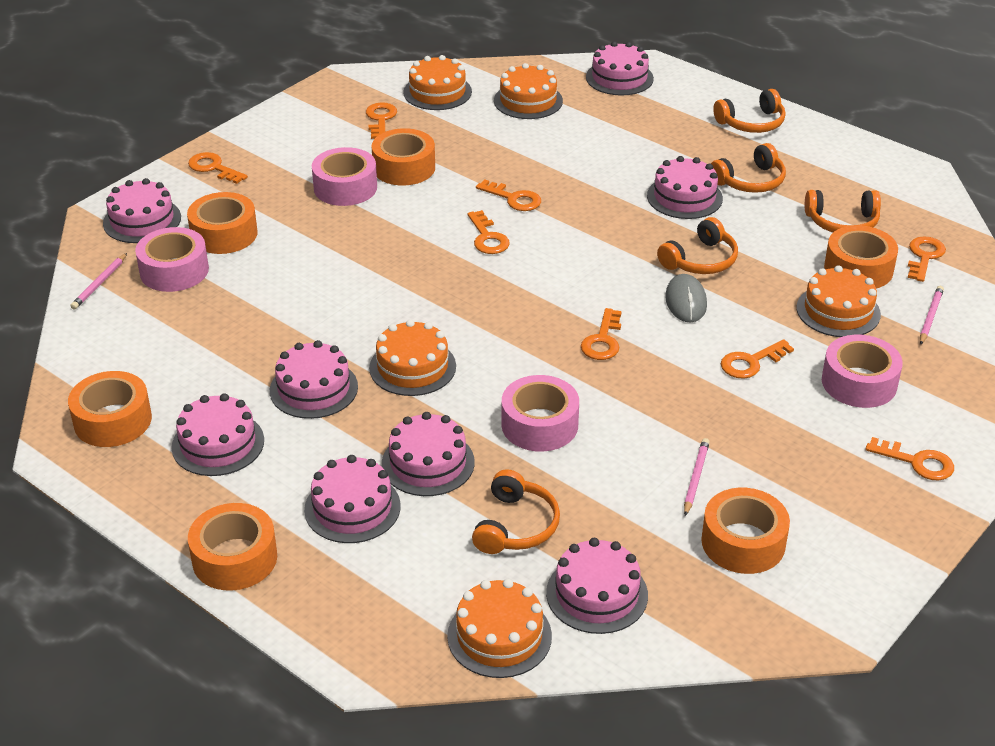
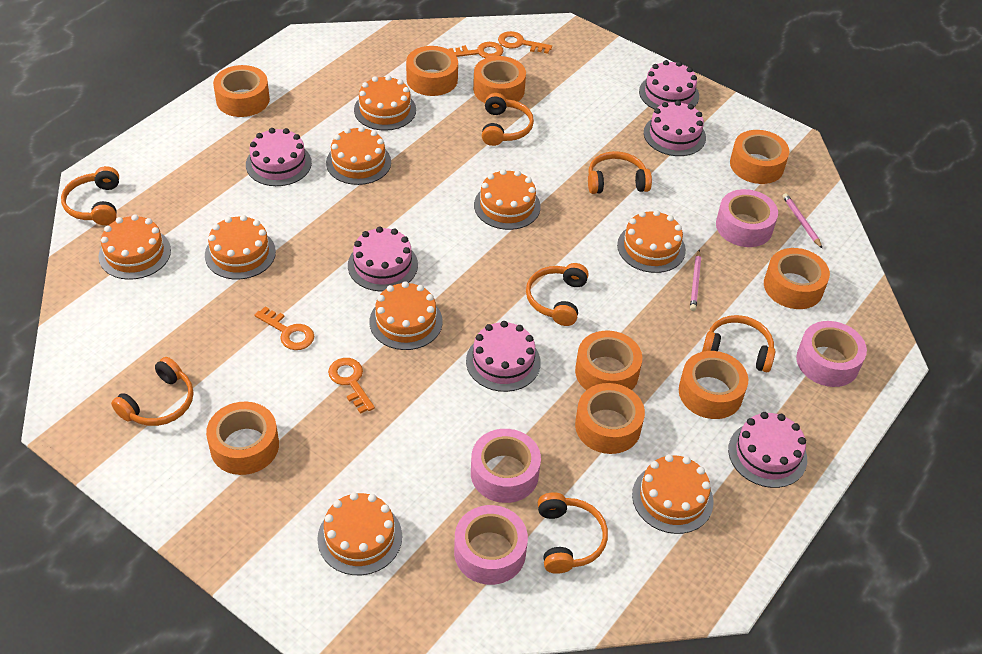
grey mouse: [665,274,707,323] = 1 -> none = 0
orange cake: [369,319,456,396] [403,55,472,110] [447,579,552,678] [494,63,563,119] [797,265,881,337] = 5 -> [98,214,171,280] [205,215,276,280] [317,492,402,575] [326,126,391,185] [354,75,416,131] [369,281,443,350] [474,169,541,230] [617,210,686,273] [632,454,713,534] = 9
orange headphones: [472,469,560,554] [657,217,738,274] [711,143,786,193] [713,89,786,133] [805,190,881,232] = 5 -> [61,166,119,225] [111,357,193,426] [482,93,534,146] [526,263,589,326] [538,492,608,574] [588,151,652,194] [702,315,775,372] = 7
orange key: [188,152,248,184] [366,102,397,139] [467,210,510,254] [476,179,541,211] [581,308,622,360] [721,339,794,378] [865,437,954,480] [908,236,946,282] = 8 -> [255,306,314,350] [328,358,375,414] [449,42,504,58] [498,31,552,54] = 4
orange tape: [68,371,152,447] [187,192,257,254] [188,503,277,590] [372,128,435,185] [701,488,790,574] [824,225,898,288] = 6 -> [206,402,279,475] [213,65,270,117] [406,46,458,96] [473,56,526,103] [575,331,642,390] [575,383,645,454] [679,351,748,419] [730,130,789,184] [764,248,830,309] = 9
pink cake: [103,178,181,243] [172,393,264,476] [270,340,358,419] [304,455,401,543] [382,412,475,496] [546,538,648,634] [586,41,654,96] [647,156,723,219] = 8 -> [246,128,312,186] [348,227,418,291] [466,321,541,392] [639,60,699,110] [644,100,706,156] [728,412,807,488] = 6
pink pencil: [70,253,127,309] [684,438,710,516] [920,286,944,345] = 3 -> [690,250,701,311] [782,193,823,249] = 2

